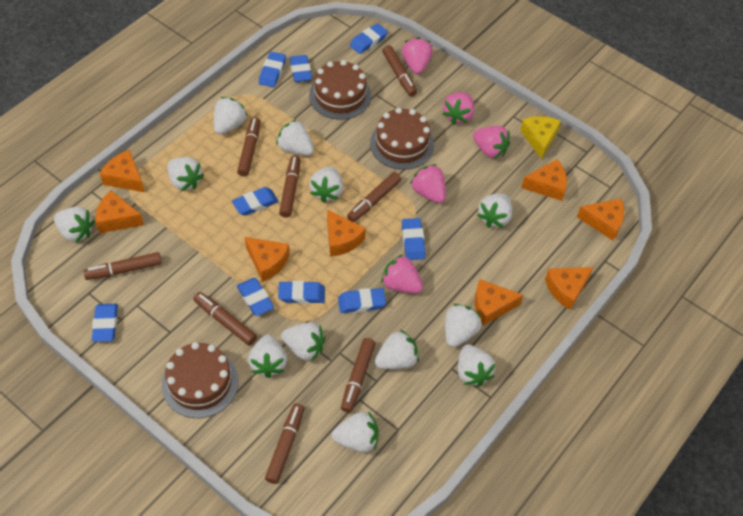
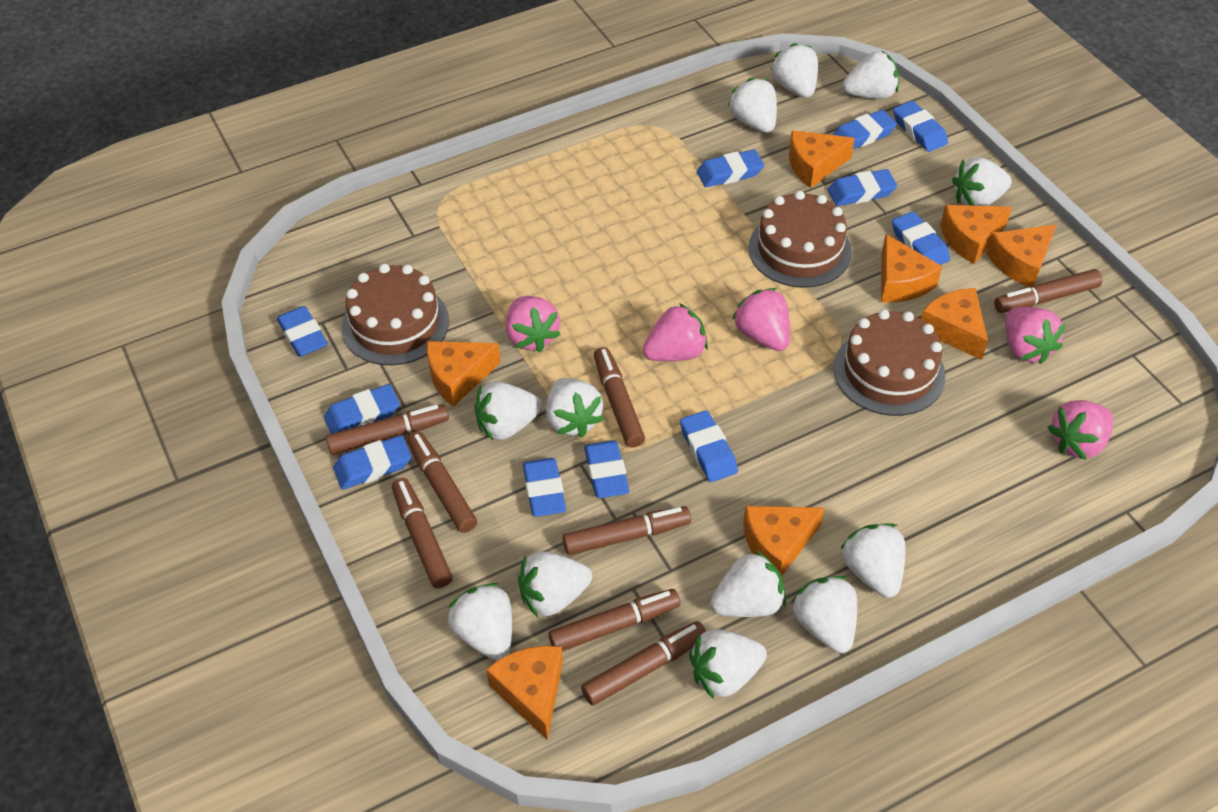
blue eraser: [92,304,118,342] [232,187,279,216] [237,278,274,316] [259,52,286,87] [278,281,325,304] [290,55,312,82] [338,288,386,313] [350,23,388,54] [402,218,425,260] = 9 -> [277,306,328,357] [324,384,400,434] [333,435,411,490] [523,458,566,517] [584,440,630,498] [680,410,738,482] [697,150,764,187] [828,169,897,206] [833,110,897,149] [892,211,950,265] [893,101,948,152] = 11
yellow cheese: [520,116,561,160] = 1 -> none = 0

